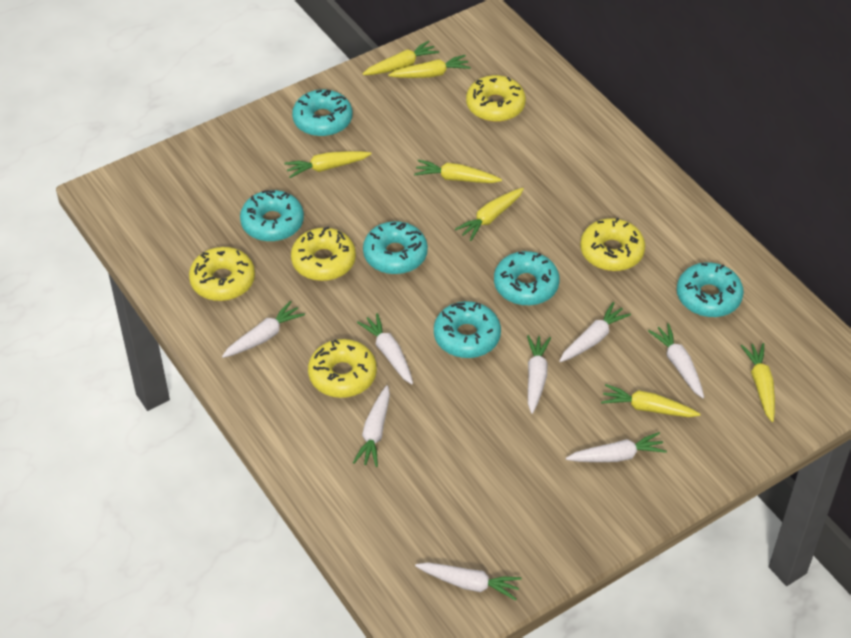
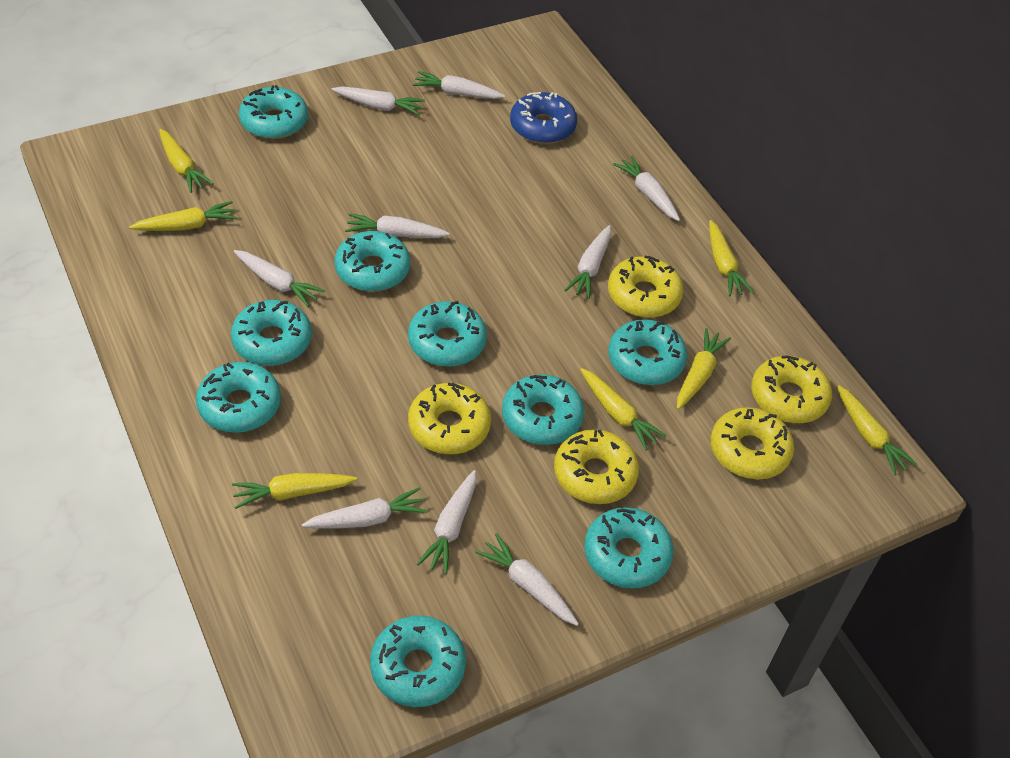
blue donut: none = 0 -> [510,92,577,144] = 1
turquoise donut: [240,190,304,242] [292,89,352,137] [363,221,428,274] [434,301,501,358] [494,251,560,306] [677,262,744,317] = 6 -> [196,362,281,433] [231,300,312,366] [239,85,308,139] [335,231,410,291] [370,616,466,707] [408,301,487,367] [502,374,584,445] [584,507,673,588] [608,319,687,385] = 9
white carrot: [222,301,305,358] [353,385,390,467] [357,313,413,384] [415,562,522,601] [527,335,551,414] [560,302,631,362] [566,432,667,462] [648,323,704,398] = 8 -> [234,250,325,307] [302,487,428,529] [331,86,425,115] [345,213,450,238] [413,71,505,99] [417,470,476,574] [475,533,579,626] [564,225,611,299] [613,156,680,221] = 9

